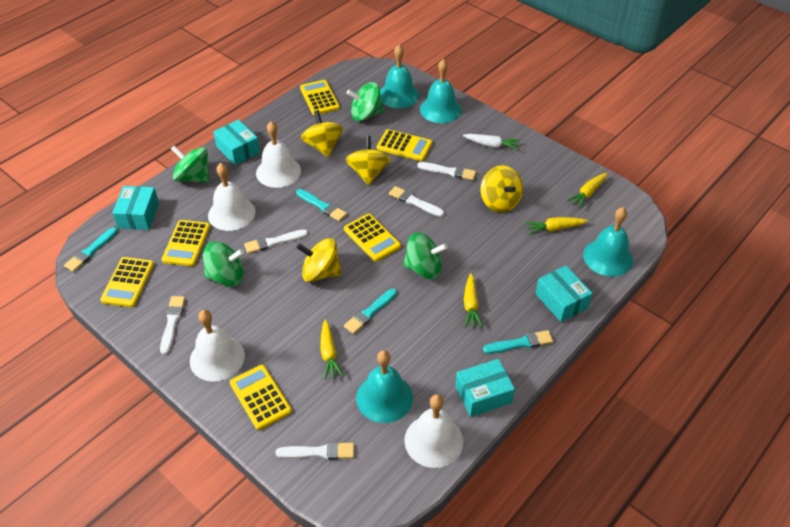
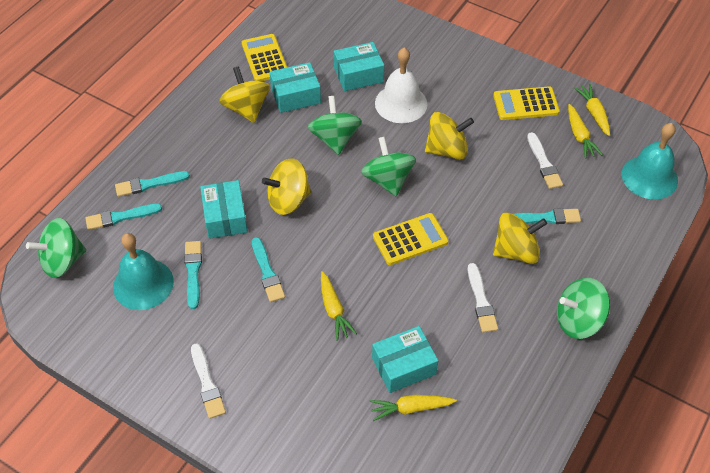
turquoise bell: [356,350,413,423] [380,45,419,108] [420,59,462,123] [583,207,633,277] = 4 -> [113,233,174,310] [622,123,678,199] = 2
turquoise brush: [64,227,118,272] [296,189,347,221] [344,288,397,334] [483,330,553,354] = 4 -> [85,203,162,230] [115,171,190,197] [184,241,202,309] [252,237,285,302] [513,208,581,224] = 5
white bell: [190,310,245,382] [208,163,255,231] [256,121,301,188] [404,394,463,468] = 4 -> [375,48,427,123] = 1
white brush: [160,296,185,355] [244,229,308,254] [275,442,354,460] [389,186,444,217] [417,162,476,180] = 5 -> [191,343,226,419] [468,263,498,333] [527,132,563,189] = 3
white carrot: [463,134,521,150] = 1 -> none = 0
yellow calculator: [100,257,154,307] [162,220,210,266] [230,365,292,430] [300,80,340,115] [344,214,401,262] [377,129,432,161] = 6 -> [242,34,287,81] [373,213,449,265] [493,86,560,120] = 3

